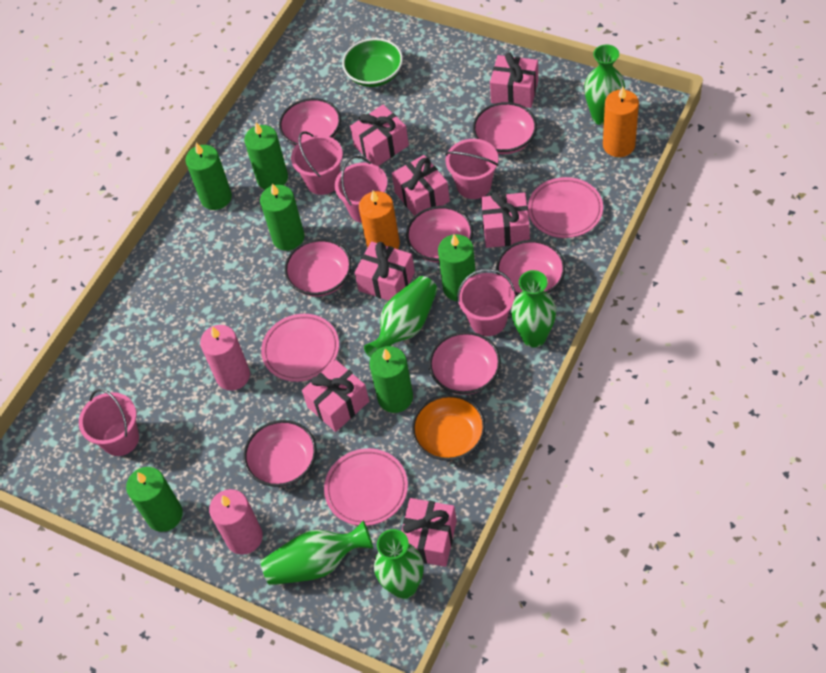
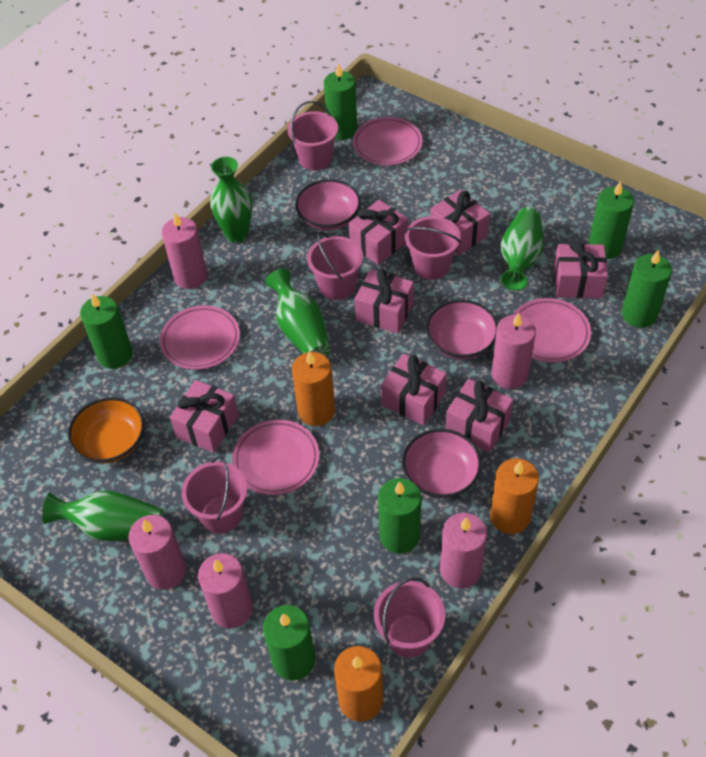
green bowl: [342,38,403,87] = 1 -> none = 0
green vase: [260,521,373,585] [364,276,438,358] [374,529,424,599] [511,270,556,348] [584,44,625,126] = 5 -> [42,490,164,541] [210,157,252,243] [266,269,330,356] [501,207,544,290] = 4
orange candle: [359,190,400,249] [603,87,639,157] = 2 -> [292,351,335,426] [334,646,383,722] [490,458,539,534] = 3
pink bowl: [243,420,317,487] [279,98,341,146] [284,239,352,297] [406,206,473,263] [429,332,501,395] [473,102,537,154] [496,240,565,296] = 7 -> [295,179,361,231] [402,429,482,498] [426,300,498,359] = 3
pink candle: [200,325,250,391] [209,489,263,555] = 2 -> [129,515,186,590] [162,213,207,289] [198,553,253,628] [440,513,487,588] [491,313,536,389] = 5
pink plate: [261,314,339,382] [324,448,408,526] [528,177,603,238] = 3 -> [160,305,240,370] [232,420,319,495] [353,117,422,166] [513,298,591,363] = 4

